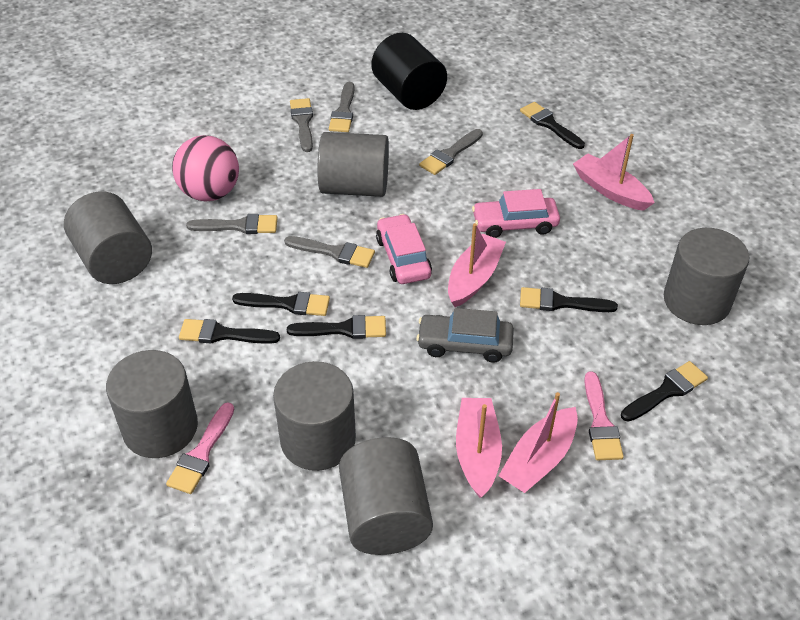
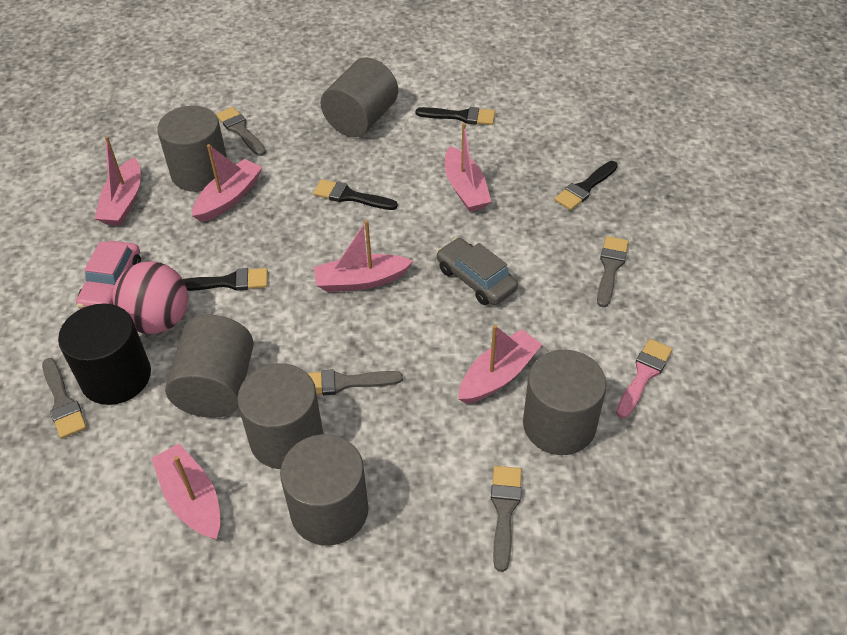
black brush: [179,319,280,344] [232,292,330,316] [287,315,386,339] [520,102,585,149] [520,287,618,312] [621,361,708,422] = 6 -> [183,268,268,291] [313,179,398,210] [416,107,495,125] [554,161,618,210] = 4
pink boat: [448,223,506,307] [456,398,502,498] [499,392,578,493] [573,134,655,211] = 4 -> [94,136,141,225] [152,443,220,540] [192,144,263,222] [313,220,413,292] [445,123,492,212] [458,325,543,404] = 6
pink brush: [166,402,234,494] [584,371,624,460] = 2 -> [616,339,673,418] = 1
pink car: [376,214,432,284] [472,189,560,238] = 2 -> [76,241,141,309] = 1

